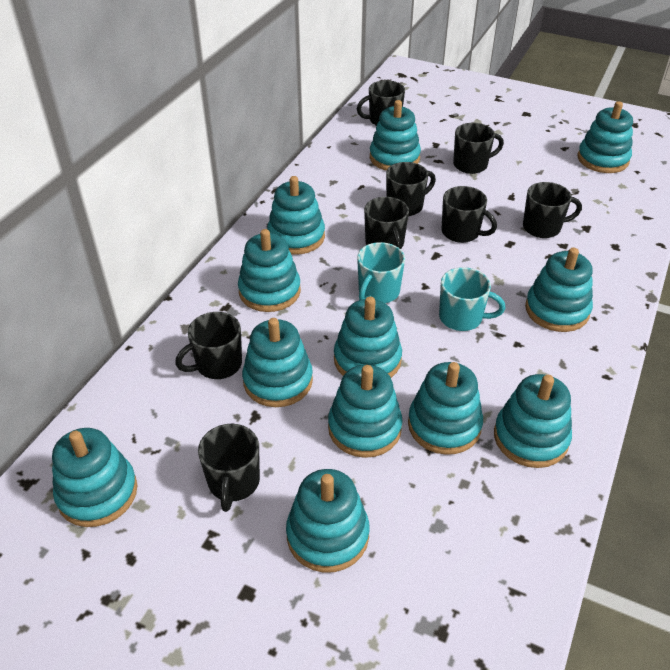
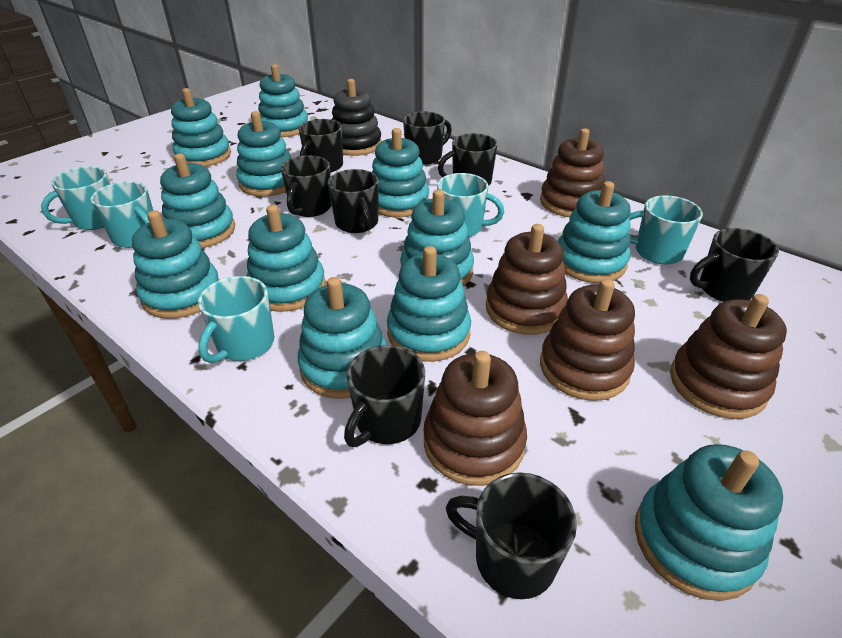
black stacking toy: none = 0 -> [331,79,382,156] = 1
brown stacking toy: none = 0 -> [423,351,527,486] [486,224,568,335] [540,128,605,217] [540,278,635,401] [670,294,787,419] = 5
turquoise mug: [357,242,405,303] [439,267,505,331] = 2 -> [41,166,110,230] [90,181,153,248] [198,276,274,363] [437,173,504,237] [628,195,703,265] = 5

